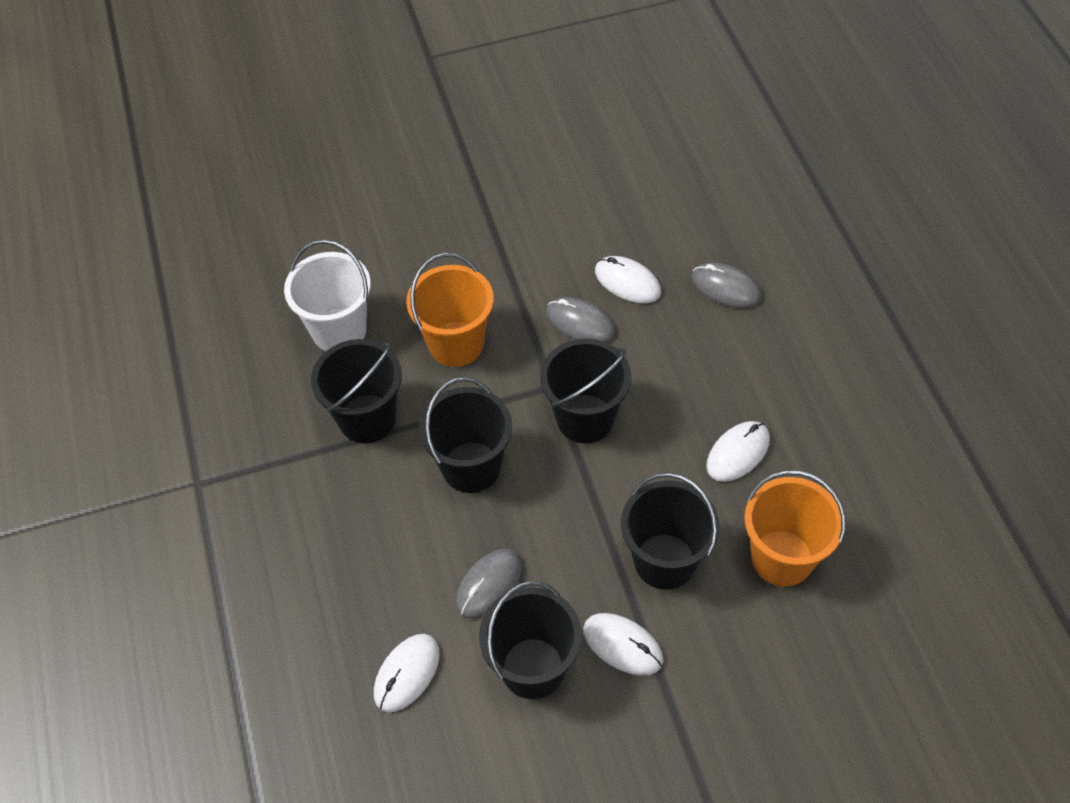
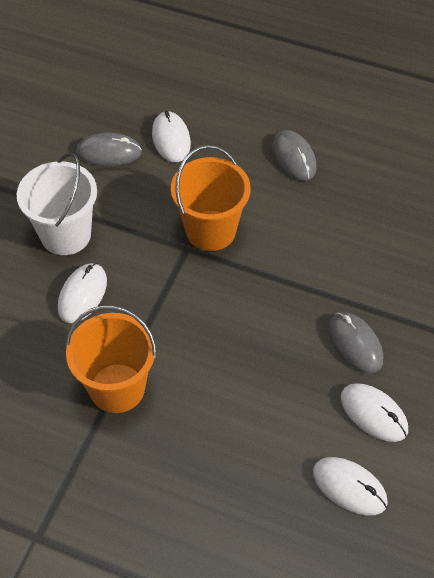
black bucket: [311,339,402,443] [419,377,512,493] [479,581,582,699] [540,338,631,443] [621,473,719,590] = 5 -> none = 0

